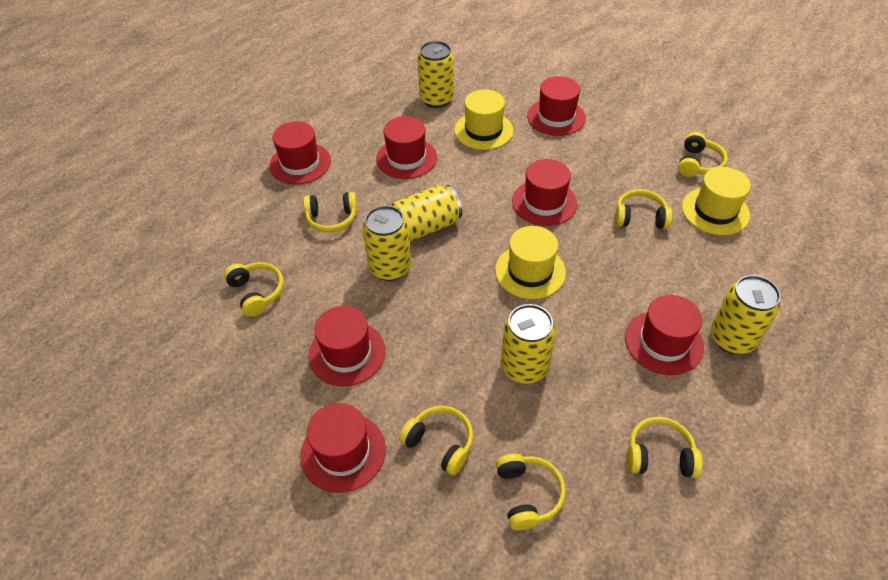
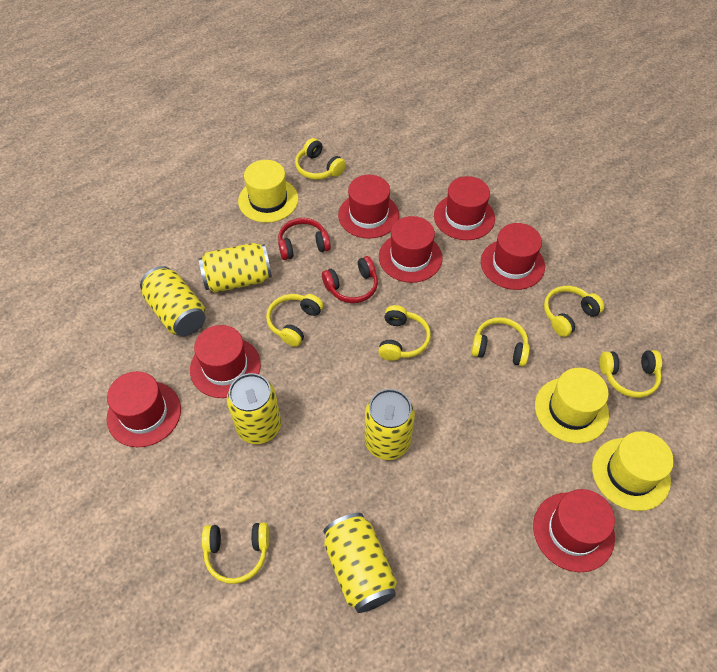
red headphones: none = 0 -> [278,218,331,260] [322,256,378,303] = 2

